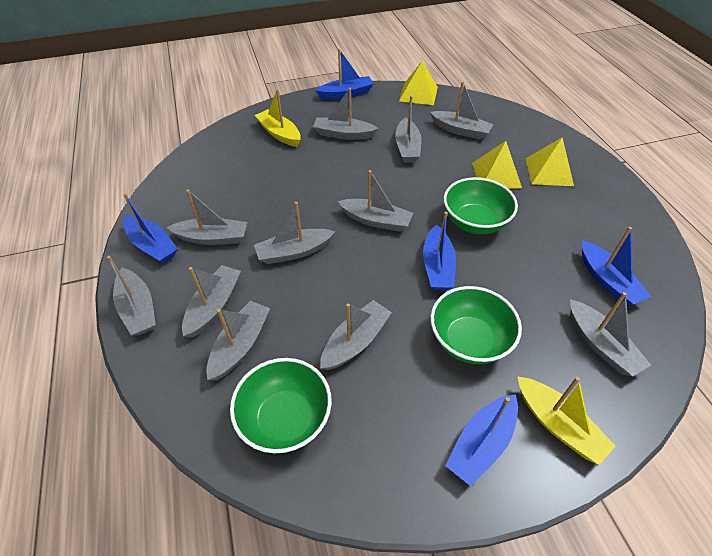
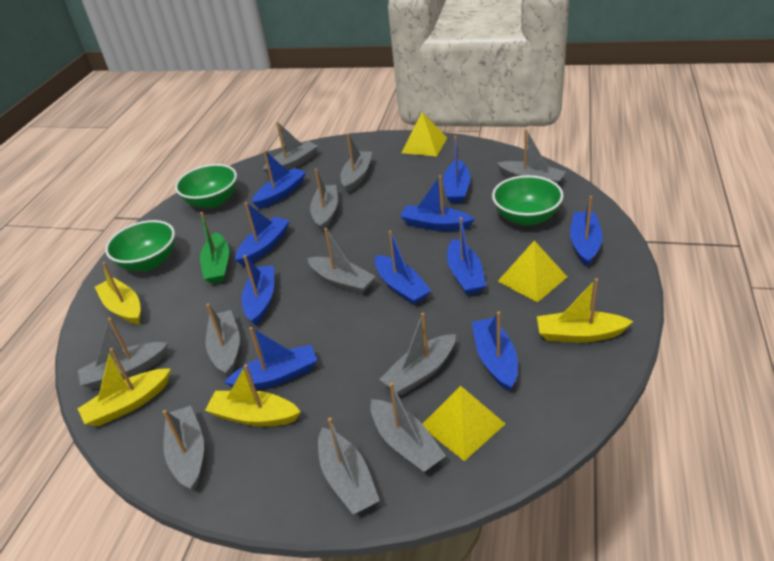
blue boat: [123,193,178,264] [315,49,374,100] [423,212,456,290] [445,395,518,486] [582,227,652,305] = 5 -> [224,327,317,390] [235,202,290,266] [241,255,274,326] [252,151,306,209] [375,231,431,305] [400,175,475,231] [443,136,470,203] [447,217,486,295] [472,312,518,391] [570,196,603,267] = 10
green boat: none = 0 -> [200,212,229,284] = 1
yellow boat: [255,89,301,147] [517,376,616,465] = 2 -> [78,348,171,426] [95,262,141,324] [205,364,301,427] [537,278,633,342] = 4

